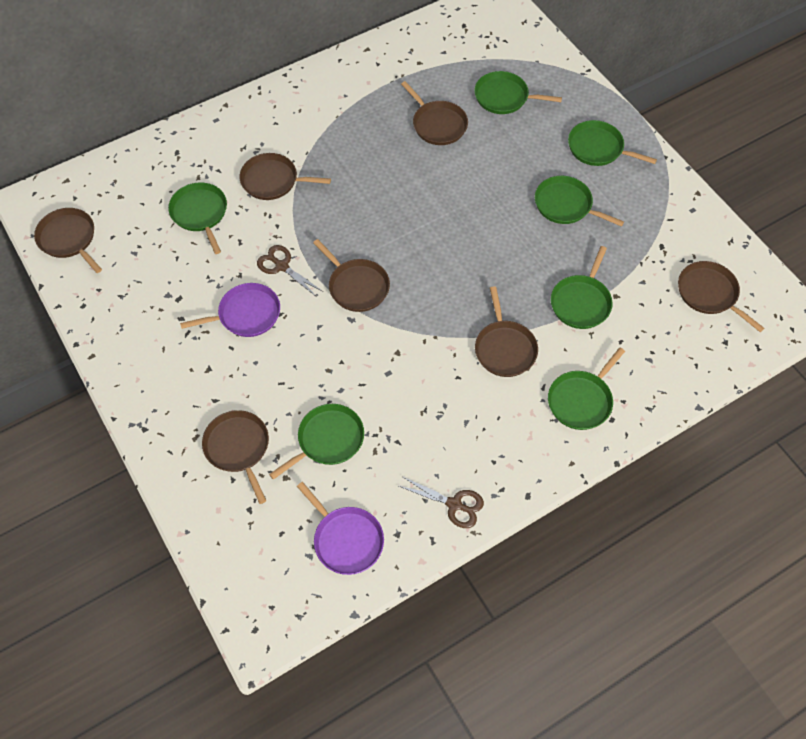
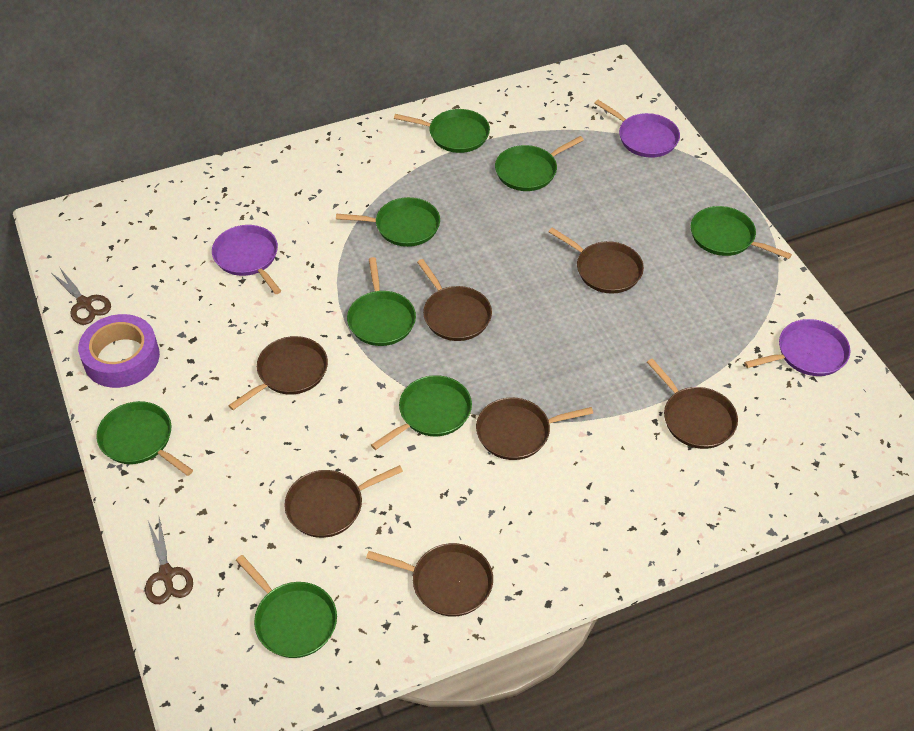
green pan: [168,183,227,254] [269,404,364,480] [474,71,562,114] [535,176,624,227] [548,348,625,430] [551,246,613,329] [568,120,657,166] = 7 -> [96,401,193,476] [236,555,337,658] [336,197,440,247] [347,257,416,346] [371,375,472,450] [394,109,490,153] [495,136,584,191] [691,206,792,259] = 8
purple pan: [180,283,280,337] [297,482,384,575] = 2 -> [212,225,281,294] [594,100,680,158] [744,319,851,376] = 3
purple tape: none = 0 -> [78,314,160,388] = 1

